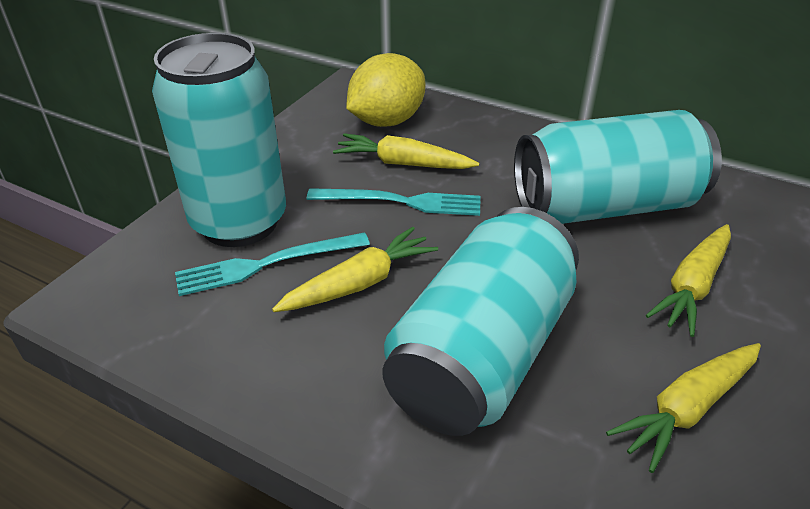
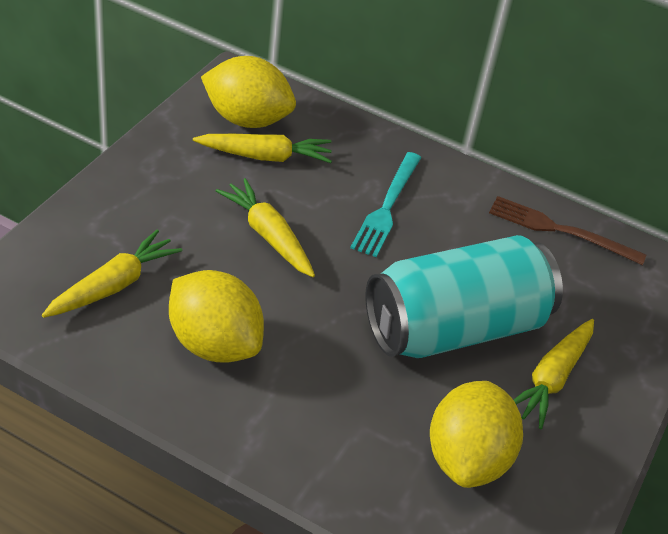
brown fork: none = 0 -> [489,196,646,265] = 1
turquoise can: [152,33,286,247] [382,207,579,436] [514,110,722,224] = 3 -> [365,235,563,358] = 1
turquoise fork: [175,232,370,296] [307,188,481,216] = 2 -> [350,152,421,257] = 1
yellow lemon: [346,53,425,127] = 1 -> [169,270,264,362] [201,56,296,128] [430,381,523,488] = 3

